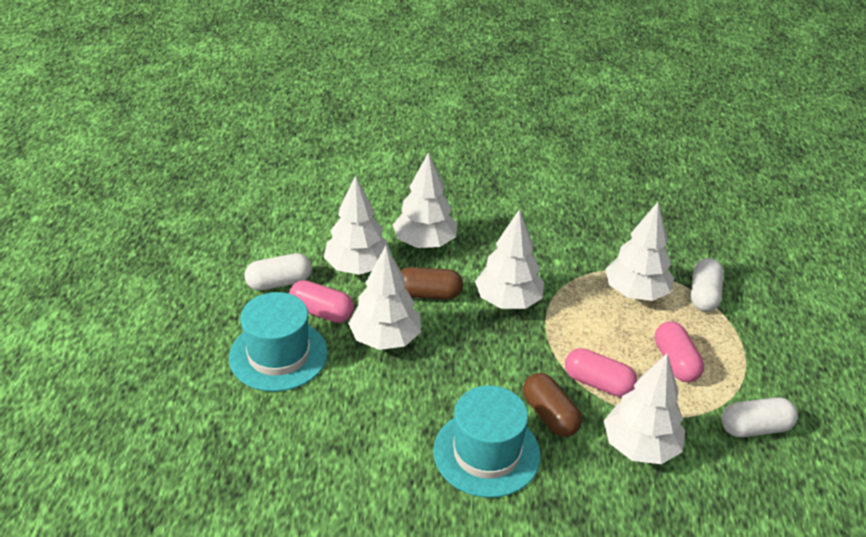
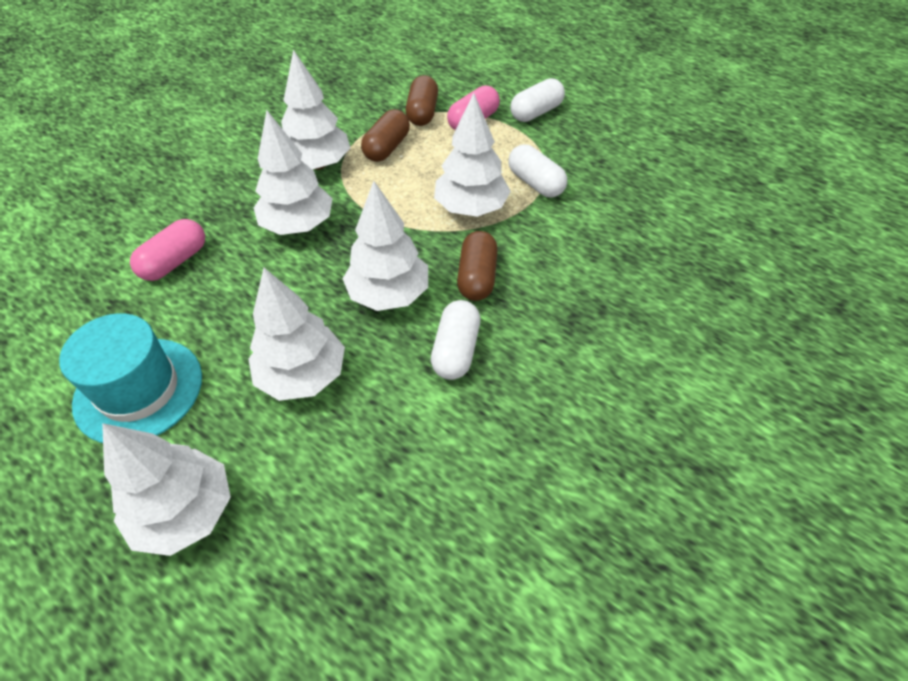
brown capsule: [401,267,463,299] [523,373,582,437] = 2 -> [361,109,410,162] [406,75,438,126] [457,231,498,301] = 3
pink capsule: [289,280,354,323] [565,348,637,397] [655,321,704,382] = 3 -> [130,219,205,281] [447,85,500,130] = 2
turquoise hat: [229,292,328,392] [433,385,541,498] = 2 -> [59,313,202,443] = 1

